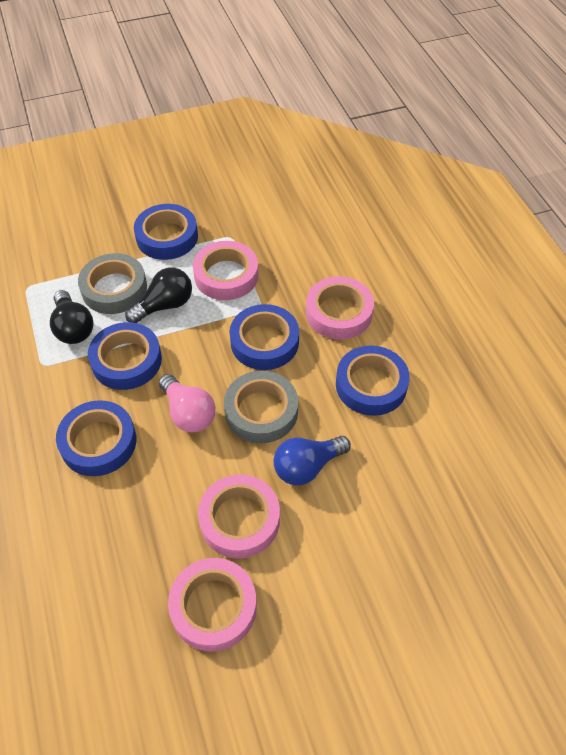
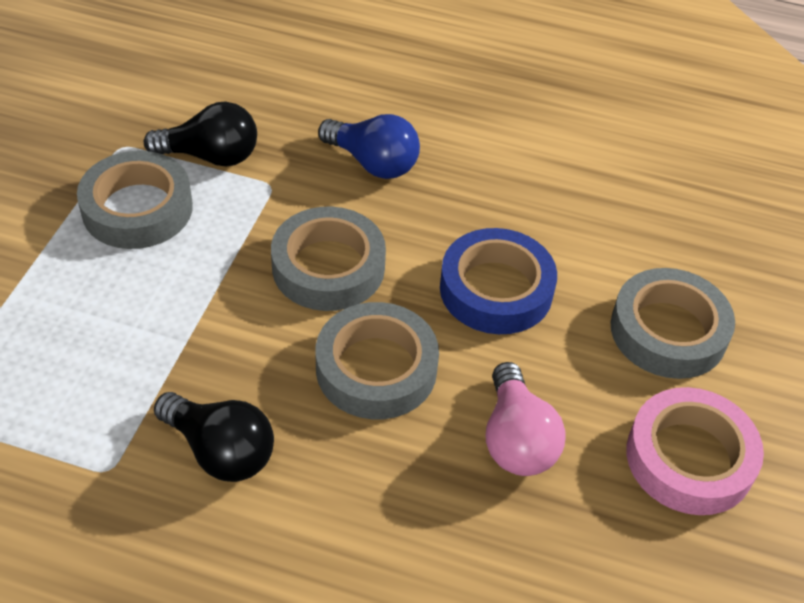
blue tape: [56,400,136,476] [88,322,162,390] [134,204,198,260] [230,304,299,370] [336,345,410,416] = 5 -> [440,228,557,334] = 1
grey tape: [78,253,147,314] [224,371,298,443] = 2 -> [77,151,193,249] [271,207,386,311] [316,302,439,419] [611,268,735,379] = 4
pink tape: [168,558,257,652] [193,241,259,300] [198,474,280,559] [306,276,374,340] = 4 -> [626,387,764,515] = 1

